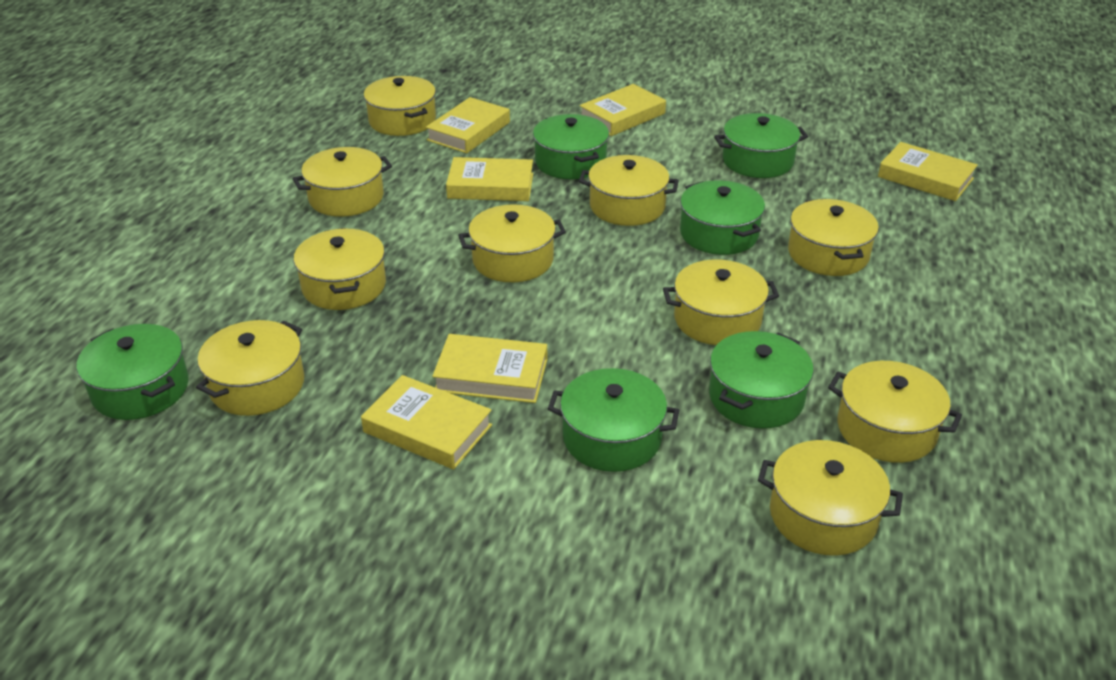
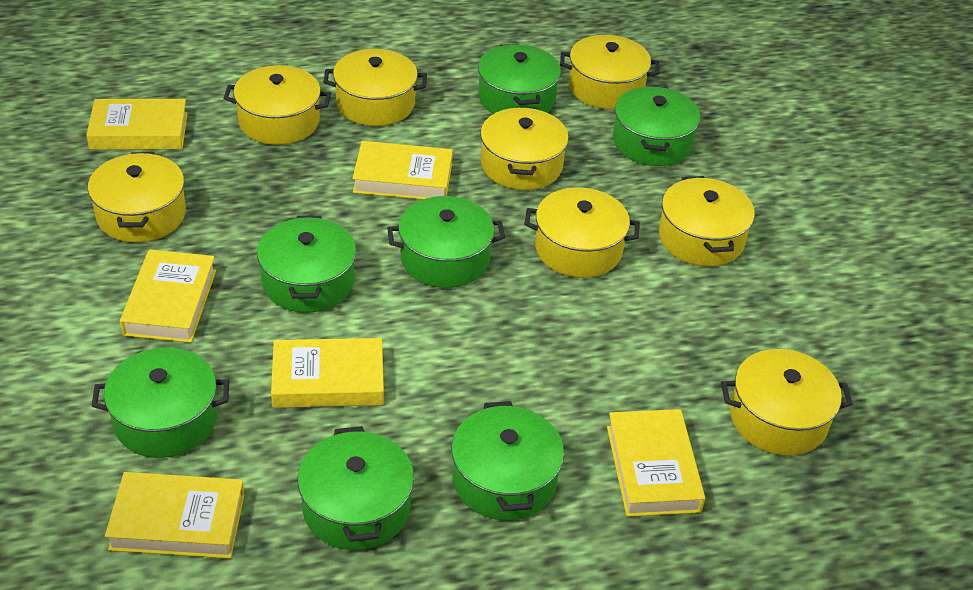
green pot: [77,324,189,420] [533,114,609,179] [548,368,679,472] [680,180,765,255] [709,331,814,429] [714,113,808,178] = 6 -> [91,347,229,458] [257,216,356,313] [298,426,414,550] [387,196,505,288] [451,401,564,521] [478,44,561,114] [613,85,700,166] = 7
yellow pot: [196,320,304,416] [293,147,392,217] [294,228,386,310] [364,76,436,136] [458,205,566,282] [579,155,679,226] [663,260,779,345] [758,440,903,556] [788,199,879,276] [828,361,962,463] = 10 -> [88,152,186,243] [223,65,331,145] [323,49,427,126] [480,106,569,190] [524,187,640,278] [560,35,659,109] [659,176,755,266] [721,349,853,456] = 8

